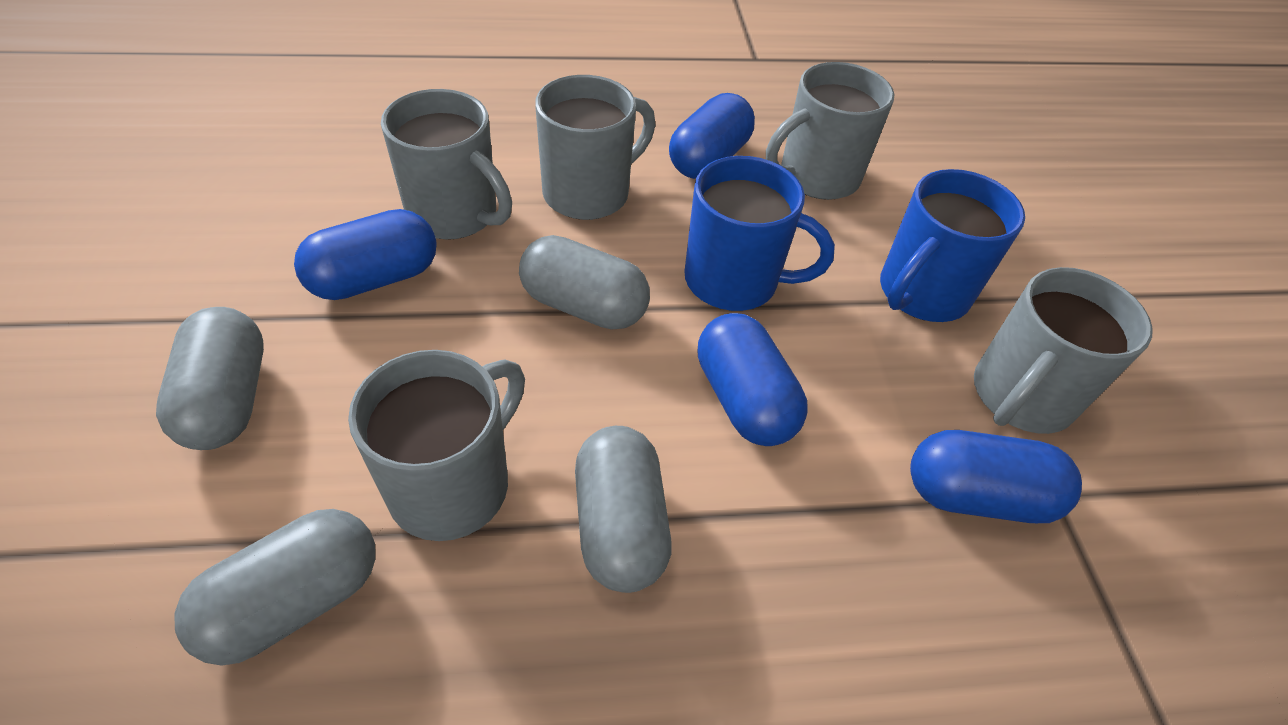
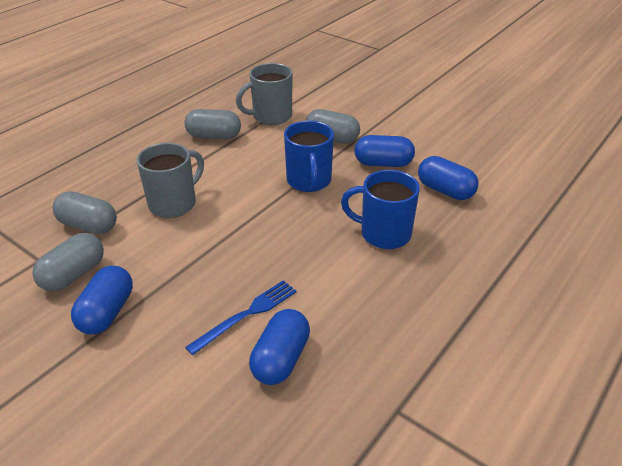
blue fork: none = 0 -> [185,280,297,355] = 1
grey mug: [348,350,525,541] [381,89,512,240] [535,75,655,220] [766,62,894,200] [974,267,1153,434] = 5 -> [137,143,204,218] [236,63,292,125] = 2

